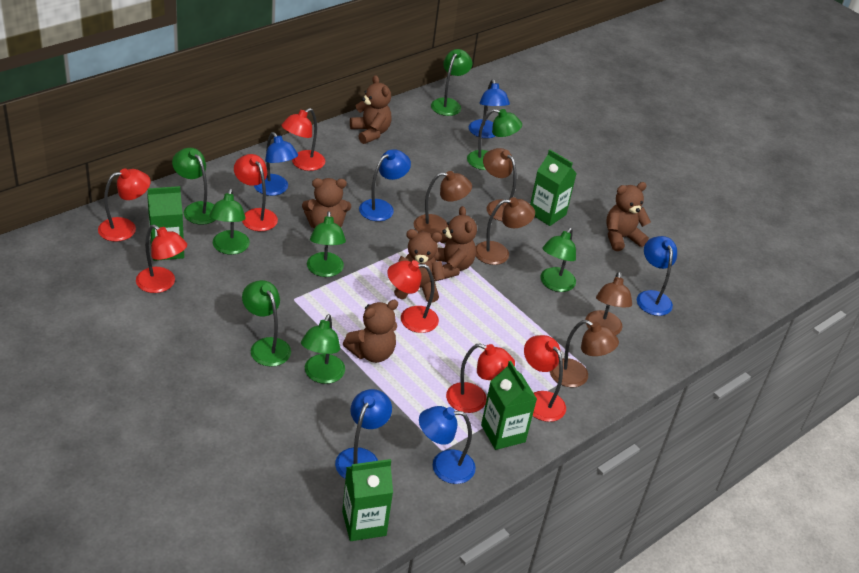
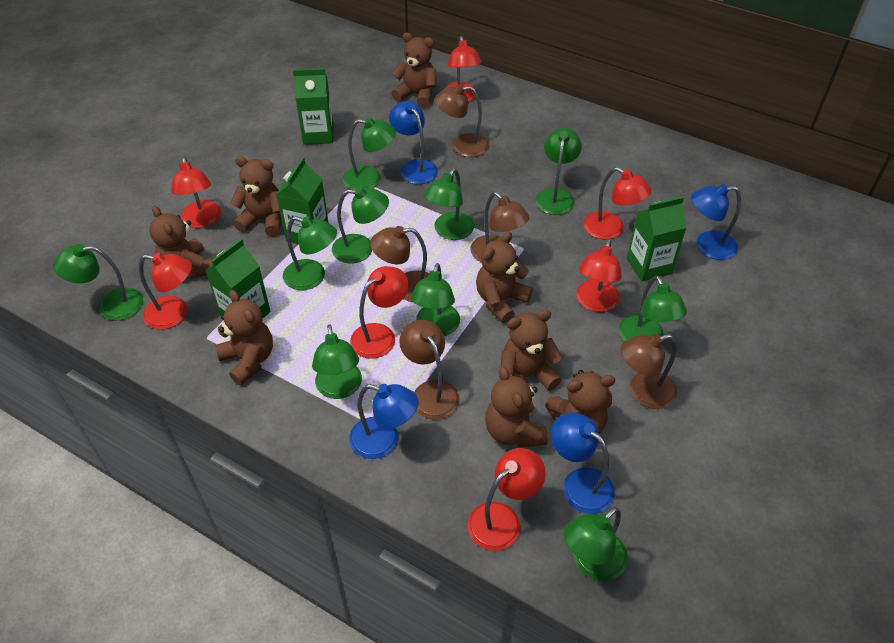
blue lamp: [254,132,298,196] [335,389,392,479] [359,149,411,221] [419,406,476,484] [469,79,510,138] [637,236,677,316] = 6 -> [349,384,419,459] [389,101,438,184] [551,412,615,514] [691,184,741,260] = 4
brown teddy bear: [302,178,351,228] [343,300,398,363] [350,75,392,144] [394,229,445,302] [434,206,477,279] [606,182,651,251] = 6 -> [150,206,212,279] [215,290,273,385] [230,156,281,236] [391,32,436,108] [476,231,533,323] [485,367,548,448] [501,310,563,390] [545,370,615,434] = 8
green lamp: [172,148,216,225] [209,189,250,255] [242,280,291,367] [301,314,345,384] [307,211,346,277] [431,49,472,116] [467,109,522,170] [540,228,576,292] = 8 -> [53,244,143,321] [283,216,337,290] [312,325,362,399] [332,187,389,264] [343,117,396,190] [411,263,460,336] [424,168,474,240] [535,128,582,215] [563,507,628,581] [619,276,687,342] = 10

